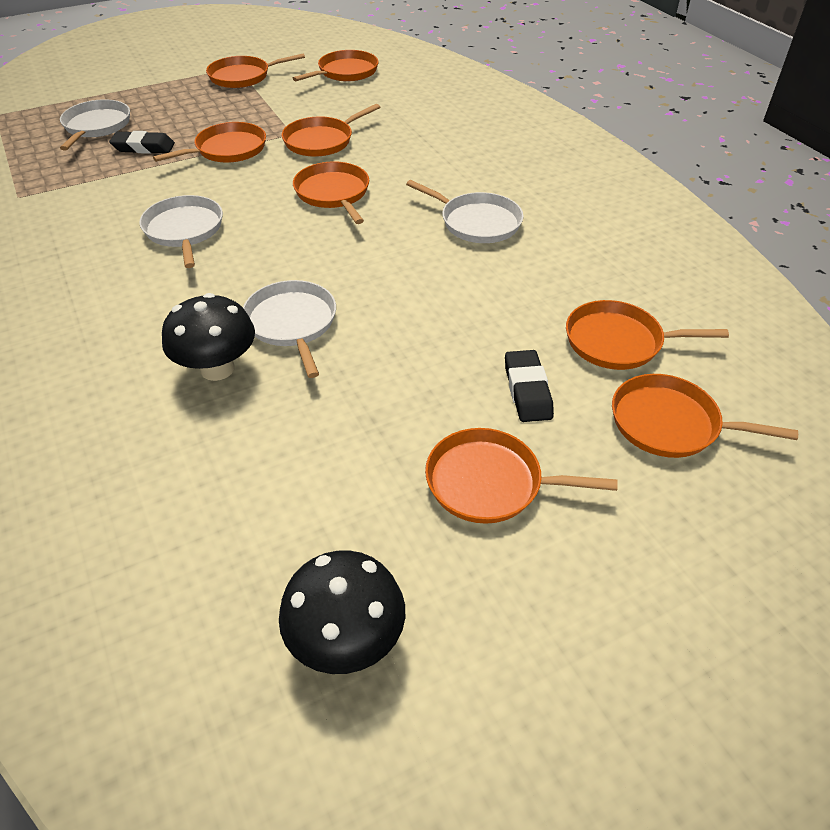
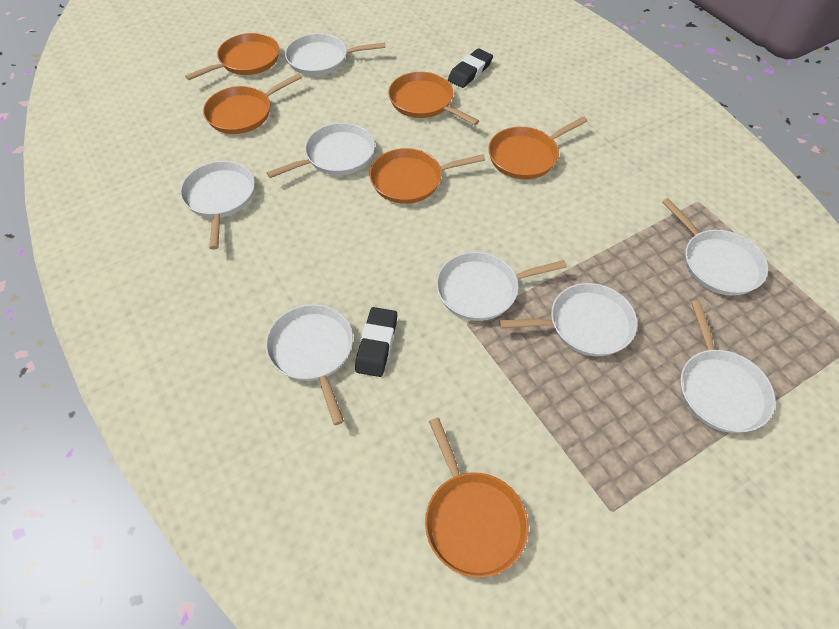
black mushroom: [162,293,255,381] [279,550,405,674] = 2 -> none = 0
orange pan: [153,122,266,163] [206,53,305,88] [282,104,380,157] [293,50,379,82] [293,161,369,224] [425,428,618,524] [566,300,729,370] [612,374,798,458] = 8 -> [185,33,279,80] [203,73,302,134] [369,148,485,204] [388,72,479,125] [425,418,528,578] [488,116,587,179] = 6
white pan: [60,99,130,151] [140,195,223,268] [243,280,336,378] [406,180,524,243] = 4 -> [180,161,255,250] [266,304,353,425] [267,123,375,178] [285,34,385,76] [436,252,567,321] [499,283,637,356] [662,198,768,296] [681,301,775,433] = 8

